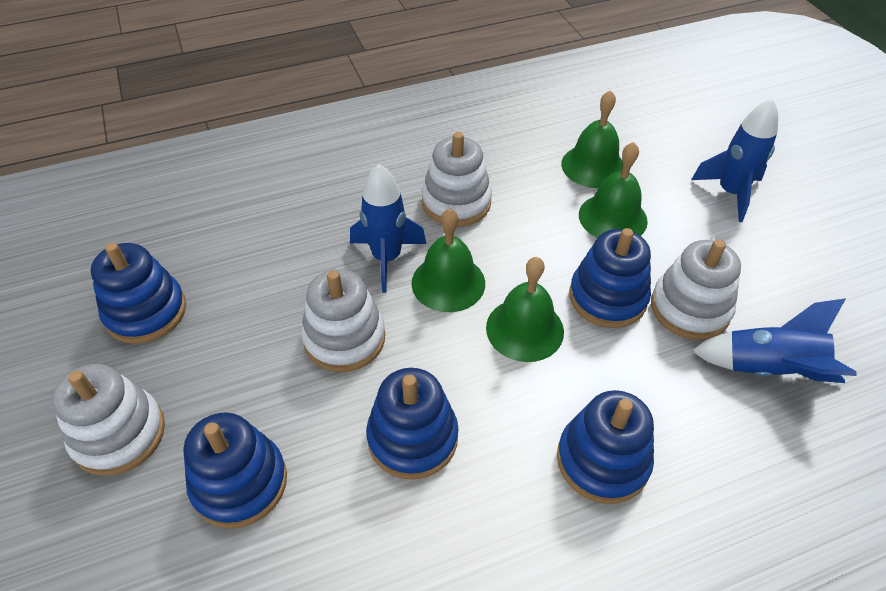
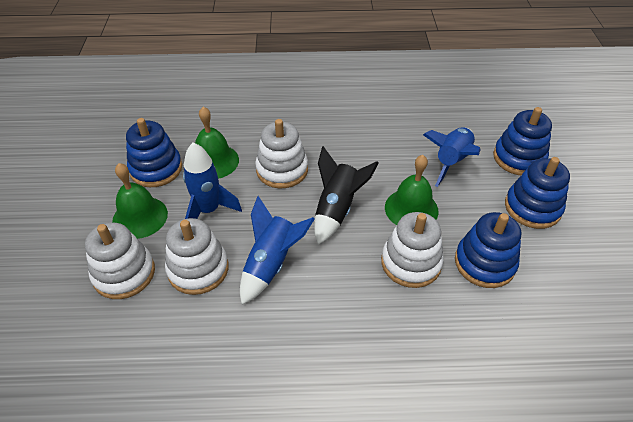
black rocket: none = 0 -> [314,146,378,245] = 1
blue stacking toy: [91,243,186,344] [183,412,287,529] [366,368,459,480] [557,390,654,504] [569,228,651,328] = 5 -> [126,118,182,187] [455,212,521,288] [493,107,552,175] [505,157,570,229] = 4
green bell: [412,209,485,312] [486,257,564,362] [561,90,623,188] [579,142,648,238] = 4 -> [112,163,168,239] [195,107,239,179] [385,155,439,225] = 3

